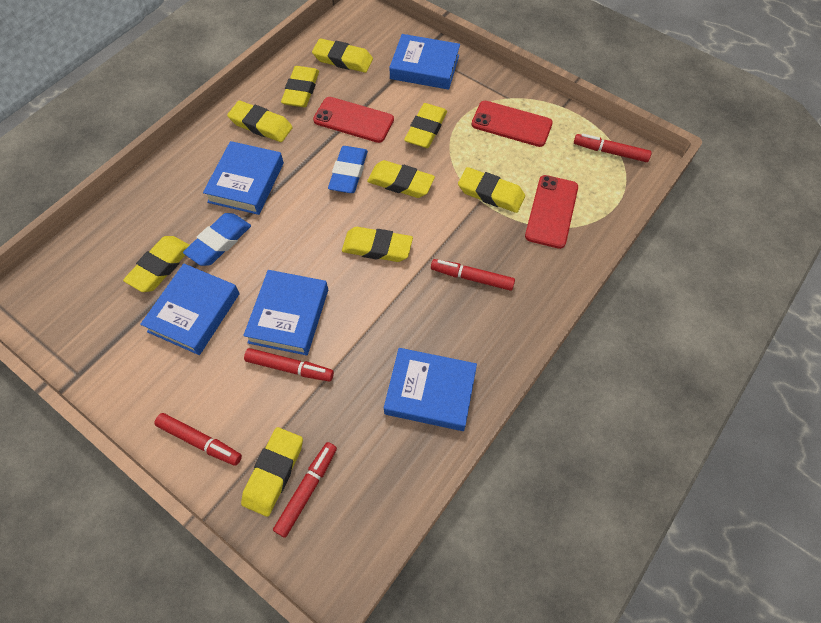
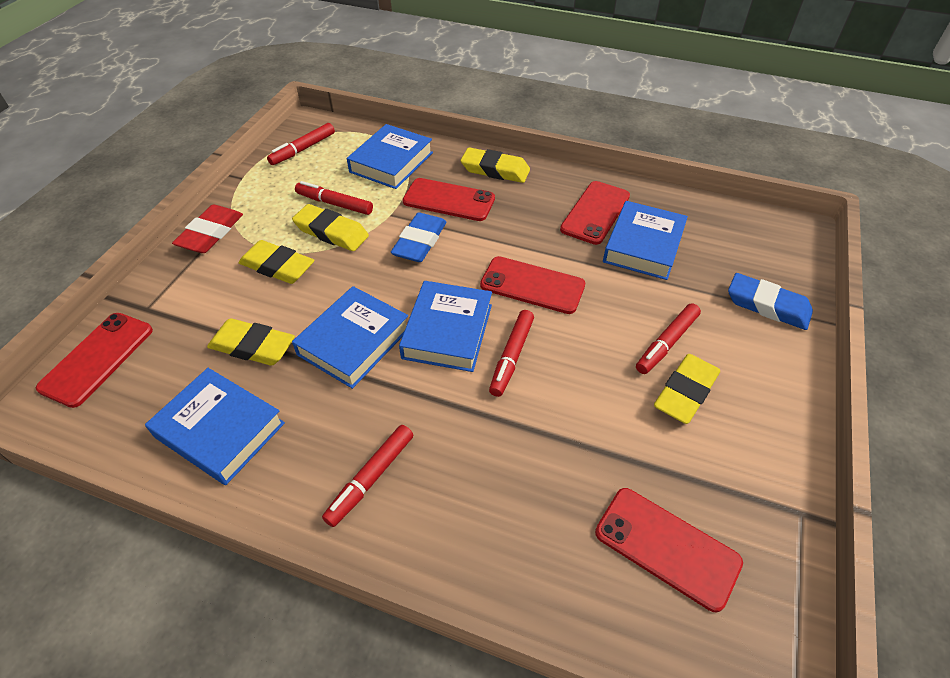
red eraser: none = 0 -> [172,205,243,253] = 1
red phone: [313,97,394,143] [471,101,553,147] [525,175,578,249] = 3 -> [36,313,153,408] [403,178,495,221] [480,256,585,314] [560,181,630,245] [595,488,743,612] = 5
yellow eraser: [123,236,190,292] [227,101,293,142] [241,427,303,517] [281,66,319,107] [312,38,373,73] [342,227,413,262] [367,160,435,198] [404,103,447,148] [458,167,525,213] = 9 -> [207,318,295,366] [239,240,314,284] [292,204,369,251] [461,147,530,183] [654,354,720,424] = 5

